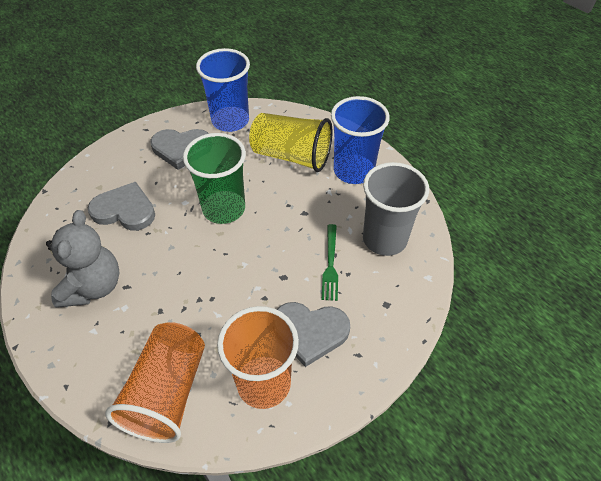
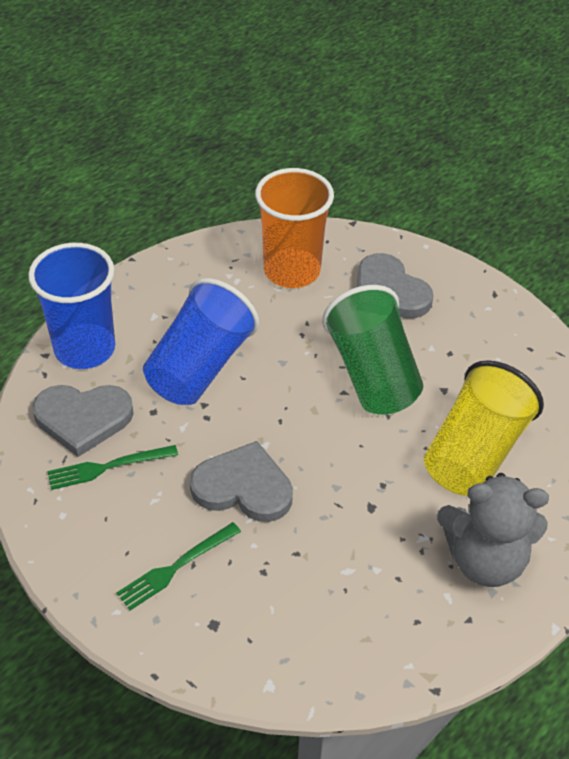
green fork: [322,224,338,301] = 1 -> [47,445,178,490] [117,522,241,610] = 2
grey cup: [363,162,429,256] = 1 -> none = 0
orange cup: [105,322,205,443] [217,306,299,409] = 2 -> [255,168,334,288] = 1

